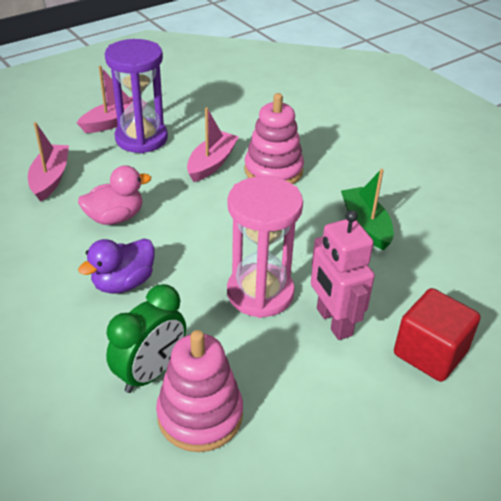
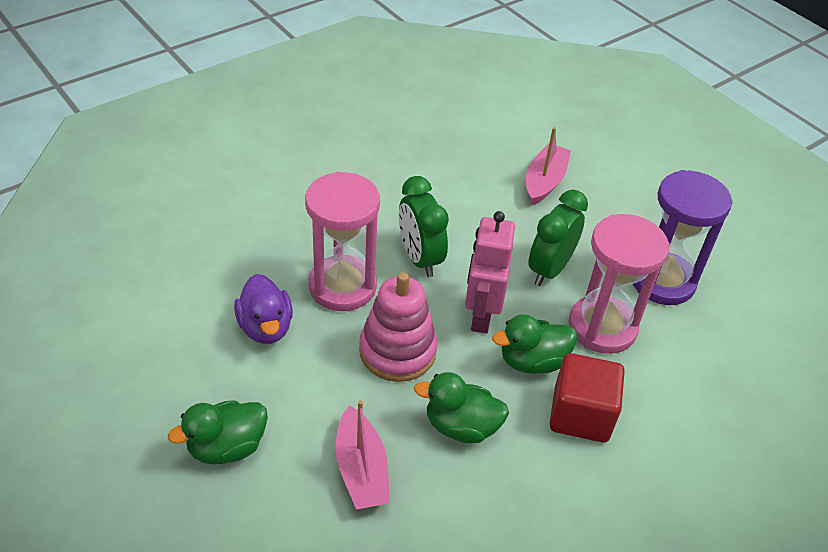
green boat: [341,169,394,251] = 1 -> none = 0
green clock: [106,284,186,393] = 1 -> [399,176,449,277] [528,190,588,286] = 2
green duck: none = 0 -> [168,400,268,465] [414,372,509,443] [492,314,577,374] = 3
pink boat: [28,122,69,202] [77,66,148,133] [187,107,239,182] = 3 -> [335,400,390,510] [526,127,571,205] = 2
pink duck: [78,165,151,225] = 1 -> none = 0
pink hourglass: [227,176,303,318] = 1 -> [305,172,380,311] [568,214,669,354] = 2
pink stacking toy: [156,330,243,452] [244,93,304,184] = 2 -> [359,272,437,382] = 1

